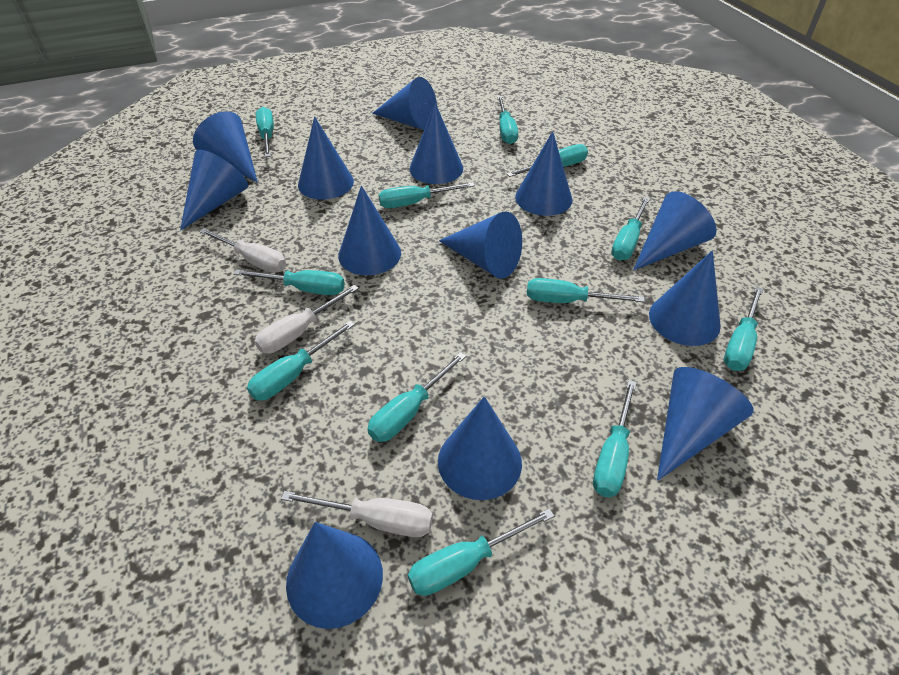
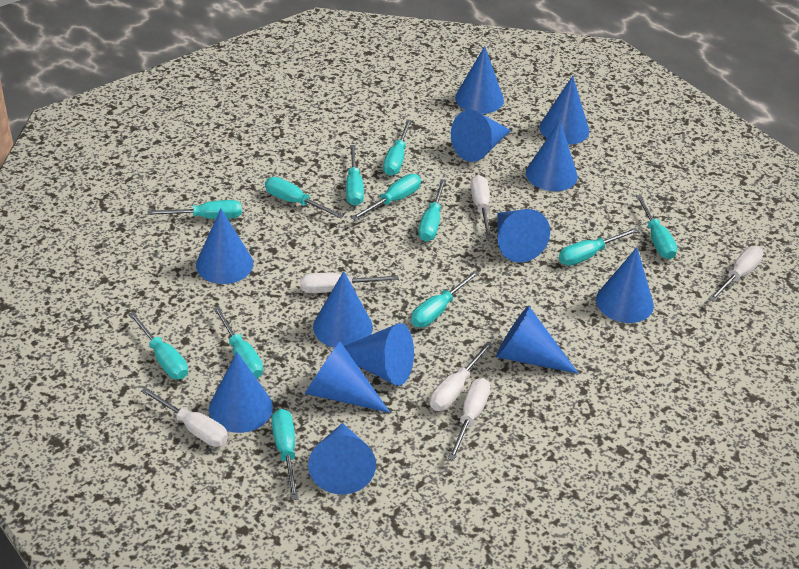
white screwdriver: [199,228,286,273] [254,285,359,354] [281,491,433,537] = 3 -> [141,387,228,447] [301,273,399,293] [430,342,492,411] [448,378,490,461] [470,175,492,239] [708,246,763,302] = 6

